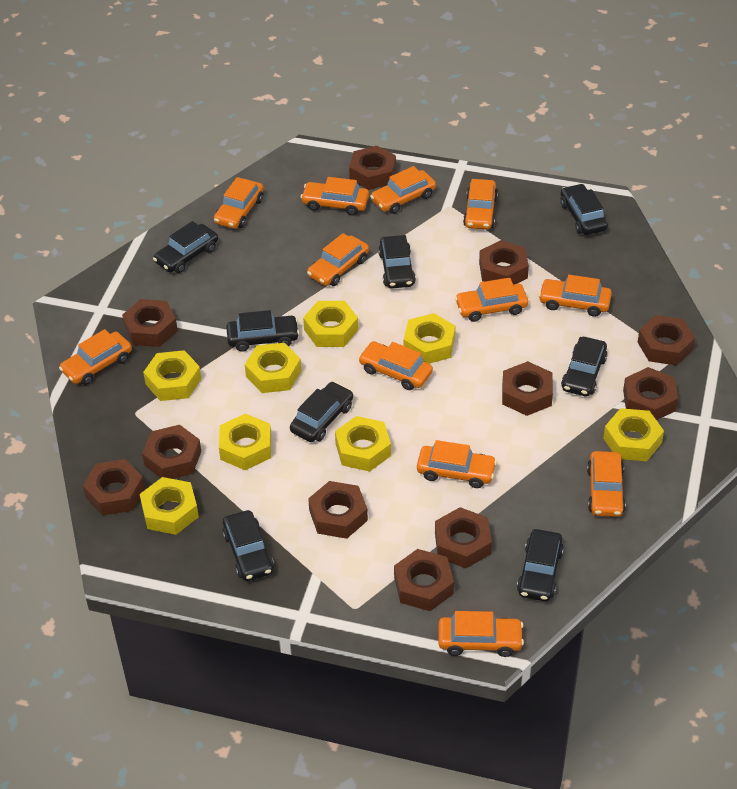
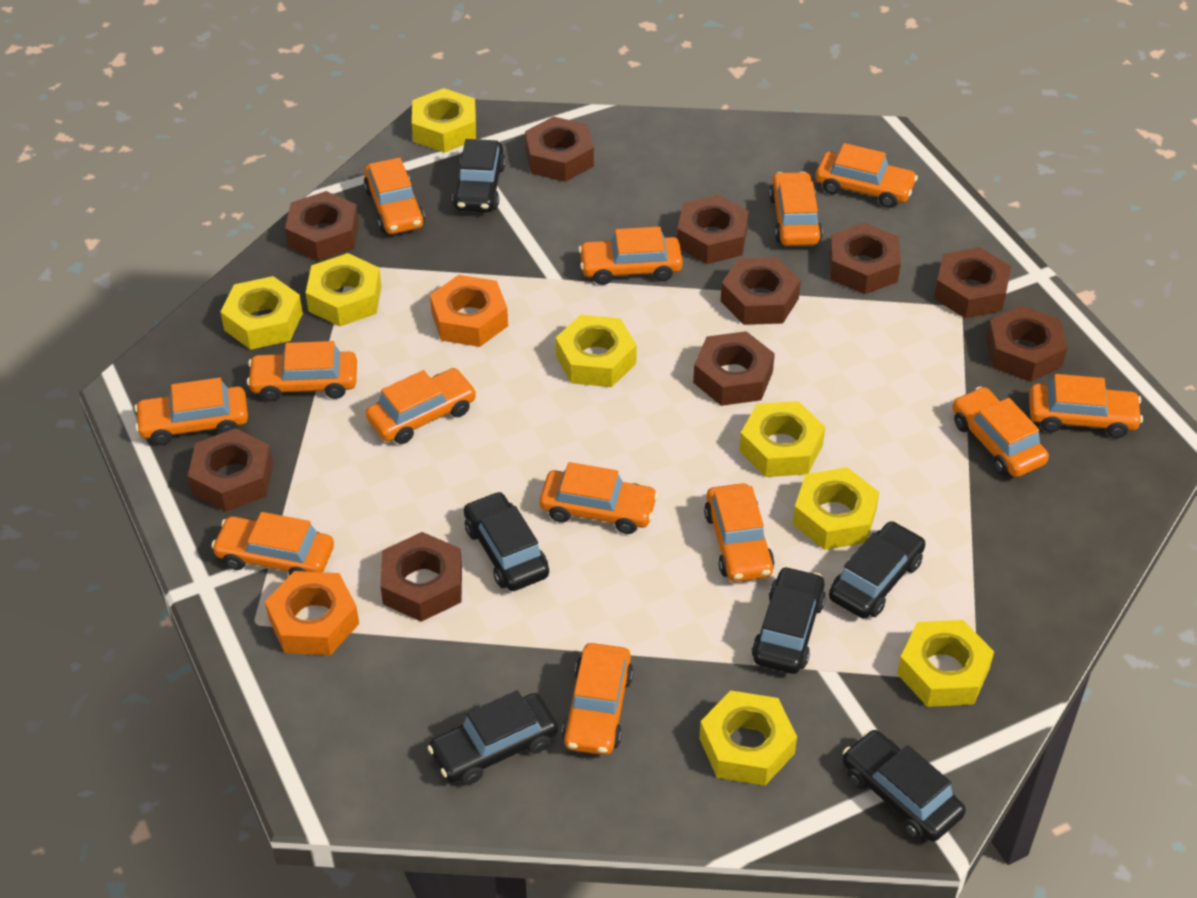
black car: [153,221,218,273] [222,510,274,581] [226,310,299,352] [290,382,353,442] [378,235,416,288] [517,529,564,601] [560,184,608,235] [561,337,607,396] = 8 -> [427,690,558,785] [452,139,506,212] [464,491,549,591] [752,566,826,674] [829,521,925,618] [843,730,966,841] = 6
brown nut: [83,459,145,515] [122,299,178,347] [142,425,201,479] [308,481,368,539] [349,146,396,190] [394,549,454,611] [435,507,492,568] [479,240,529,284] [502,361,553,416] [623,367,678,420] [638,315,695,365] = 11 -> [188,428,273,512] [285,191,359,261] [380,532,462,622] [525,116,594,182] [677,195,749,264] [693,331,775,406] [721,257,801,325] [829,223,901,294] [934,247,1011,318] [986,306,1067,382] = 10
orange car: [59,329,132,385] [214,177,264,229] [300,177,369,215] [307,233,369,286] [358,341,433,390] [370,166,436,214] [417,440,497,488] [438,611,524,657] [455,278,528,322] [463,179,498,229] [539,275,612,317] [587,451,626,517] = 12 -> [134,378,248,445] [211,512,334,576] [247,341,357,401] [364,157,425,234] [366,368,477,444] [540,462,658,534] [562,643,633,755] [578,227,683,285] [704,483,775,582] [769,172,823,246] [816,143,918,208] [952,387,1049,477] [1029,374,1143,438] = 13
orange nut: none = 0 -> [265,571,359,655] [430,275,508,347] = 2

